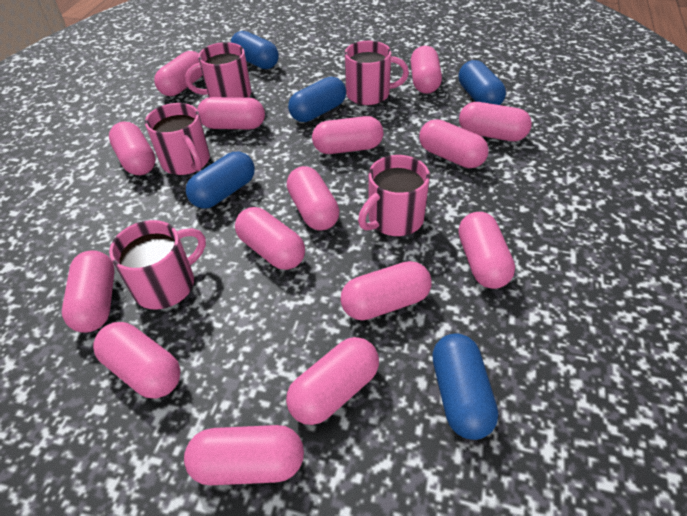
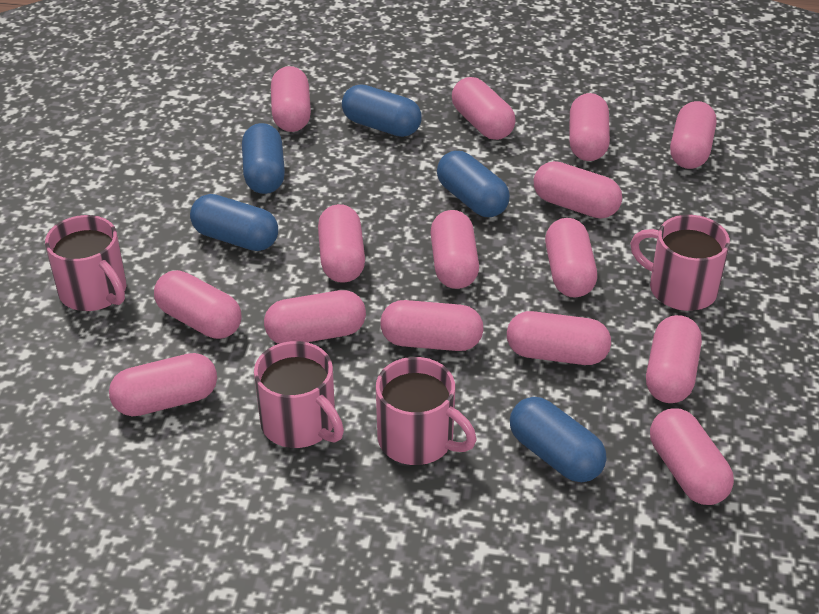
pink mug: [109,220,206,310] [145,103,210,175] [185,42,252,97] [345,41,409,105] [358,155,430,236] = 5 -> [45,215,126,311] [254,341,344,448] [376,357,477,465] [630,215,730,311] = 4

